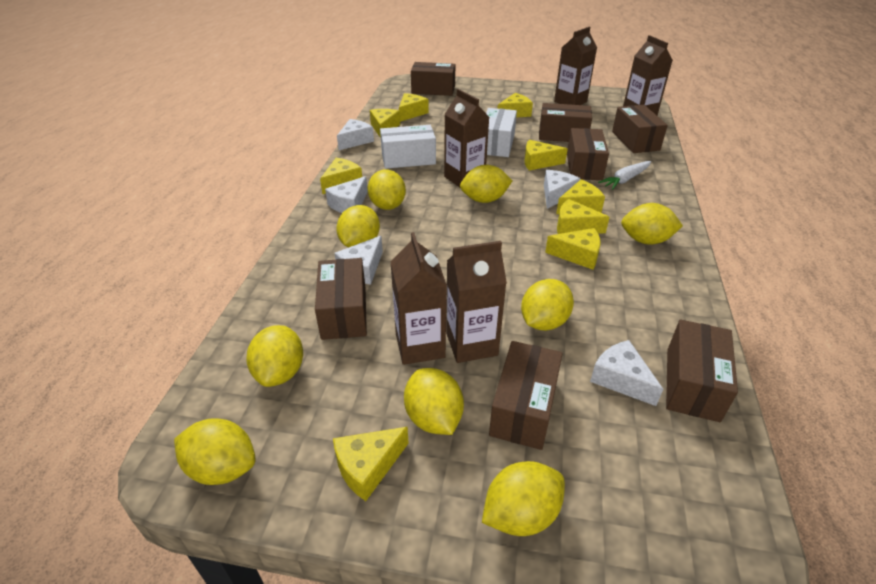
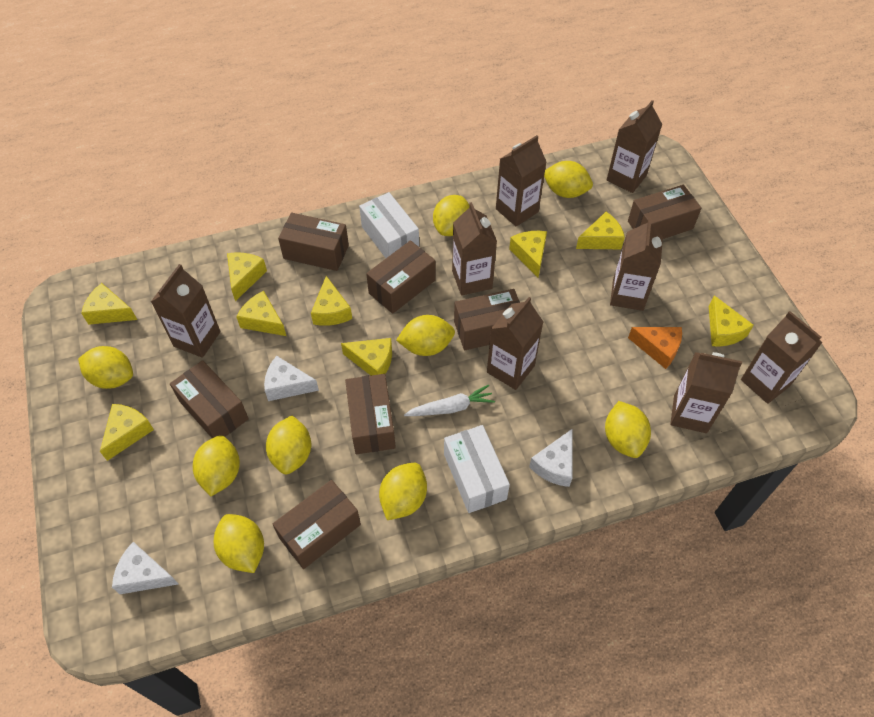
brown carton: [391,232,447,365] [444,89,489,187] [446,241,507,363] [554,27,597,105] [623,35,672,116] = 5 -> [151,264,221,358] [452,202,497,296] [487,297,543,390] [496,135,546,227] [607,100,663,193] [610,218,663,311] [670,352,742,433] [741,311,823,404] = 8
orange cheese: none = 0 -> [628,327,682,369] = 1
white cheese: [325,176,368,213] [334,236,383,285] [337,119,374,150] [544,170,581,209] [590,340,663,406] = 5 -> [112,542,178,594] [264,356,319,401] [529,429,572,487] = 3

